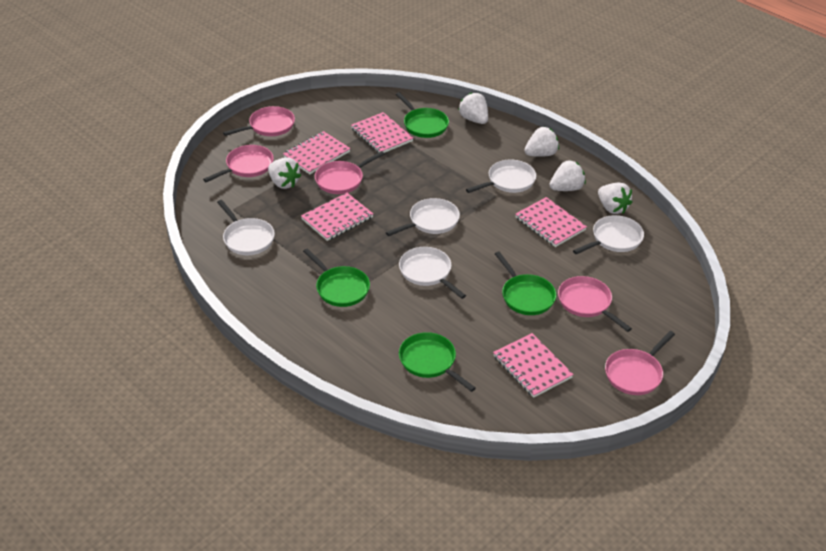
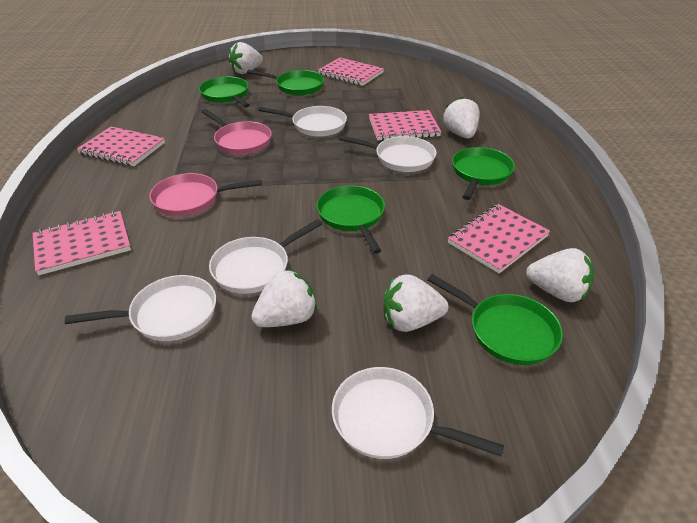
green pan: [303,248,370,307] [396,92,449,138] [399,332,476,392] [495,252,556,315] = 4 -> [199,77,250,108] [247,70,324,95] [316,186,385,254] [427,274,563,365] [452,147,515,200] = 5
pink pan: [203,145,274,182] [223,106,295,136] [315,151,385,194] [558,276,632,332] [605,331,675,395] = 5 -> [149,173,262,216] [201,109,272,155] = 2

